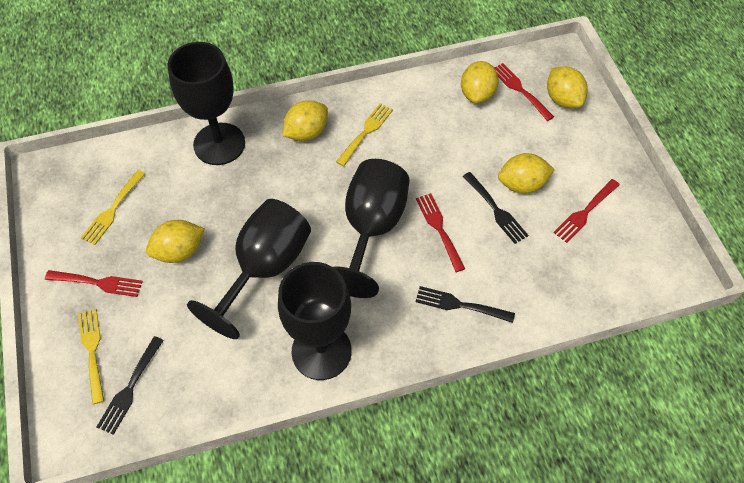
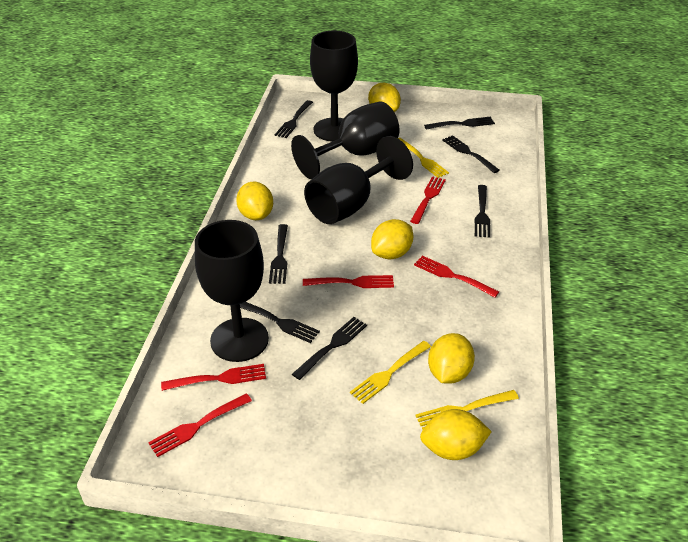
black fork: [97,336,164,435] [415,286,515,323] [463,172,529,244] = 3 -> [240,302,320,343] [269,224,288,284] [275,100,313,138] [292,317,367,380] [424,117,495,130] [442,135,500,173] [475,185,490,238] = 7
red fork: [45,270,143,297] [416,193,465,272] [495,63,554,121] [553,179,620,243] = 4 -> [148,393,252,457] [161,364,266,391] [303,275,394,288] [410,176,446,224] [414,256,499,298] = 5

